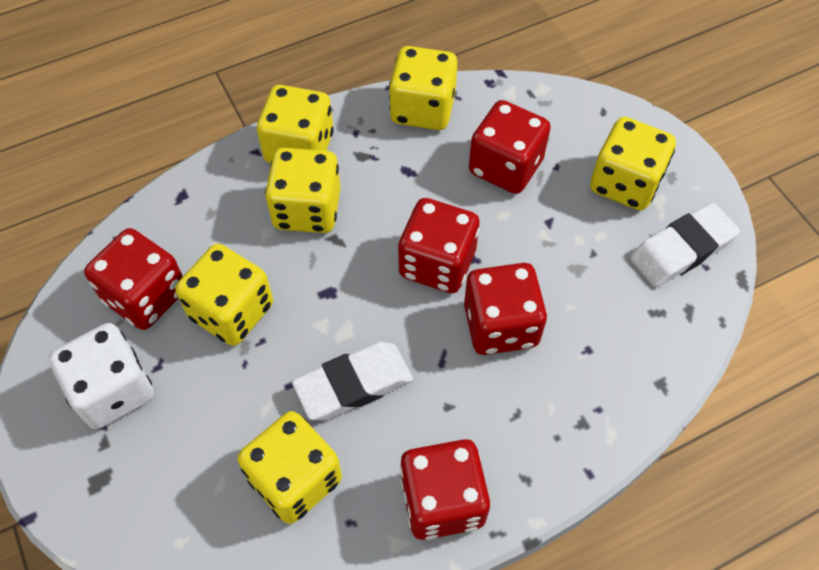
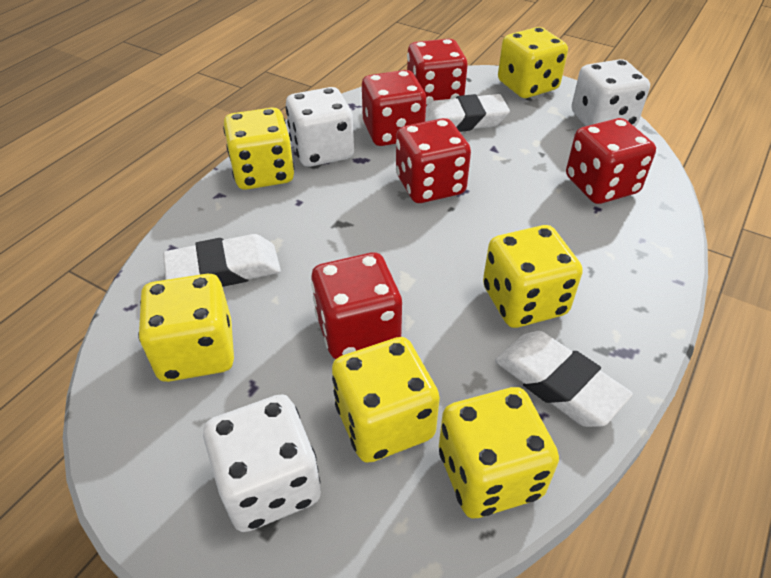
white dice: [49,323,154,429] = 1 -> [203,394,321,532] [286,87,354,167] [571,59,650,127] = 3
white eraser: [292,342,413,420] [630,203,740,287] = 2 -> [163,234,281,286] [425,94,510,132] [495,331,633,427] = 3

